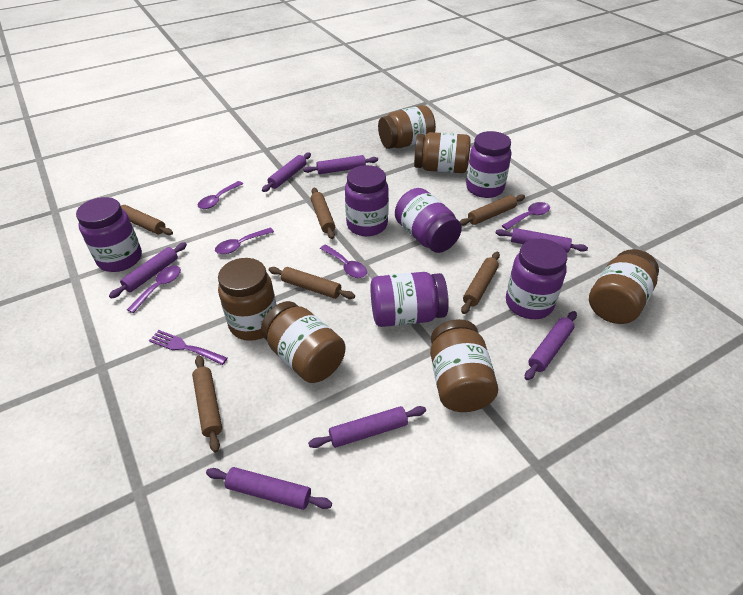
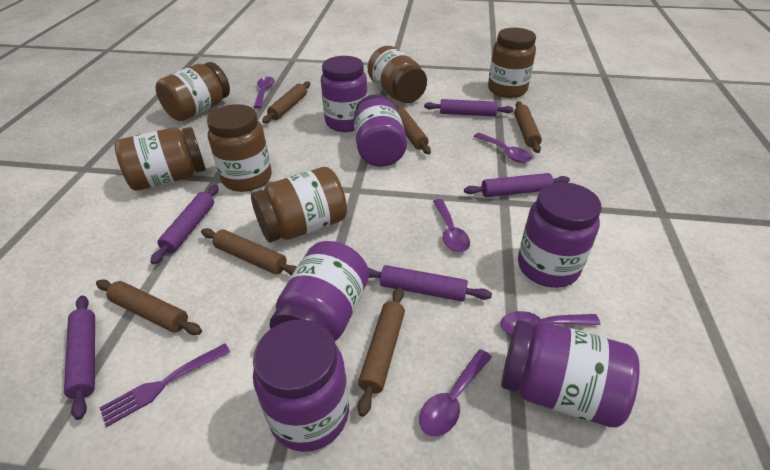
purple rolling pin: [109,242,187,299] [206,467,332,510] [262,153,311,192] [303,155,378,174] [308,406,426,448] [496,228,588,253] [525,311,577,380] = 7 -> [64,295,95,420] [150,185,219,264] [368,265,492,302] [424,99,514,116] [464,173,570,197] = 5

